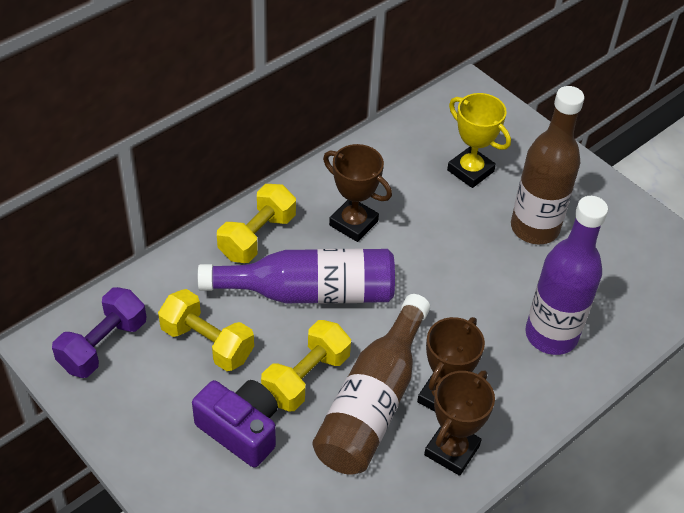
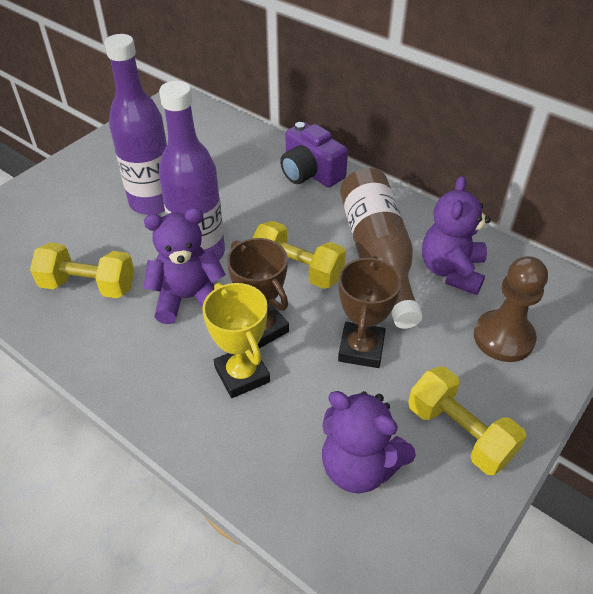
brown bottle: [313,294,430,475] [511,86,584,244] = 2 -> [340,168,423,329] = 1
brown pawn: none = 0 -> [474,256,548,362] = 1
brown trophy: [323,144,392,242] [417,317,485,411] [424,370,495,476] = 3 -> [227,238,289,348] [338,255,401,368] = 2
purple dumbbell: [52,287,146,378] = 1 -> none = 0
purple teddy bear: none = 0 -> [143,208,226,324] [322,391,416,493] [422,176,491,295] = 3

